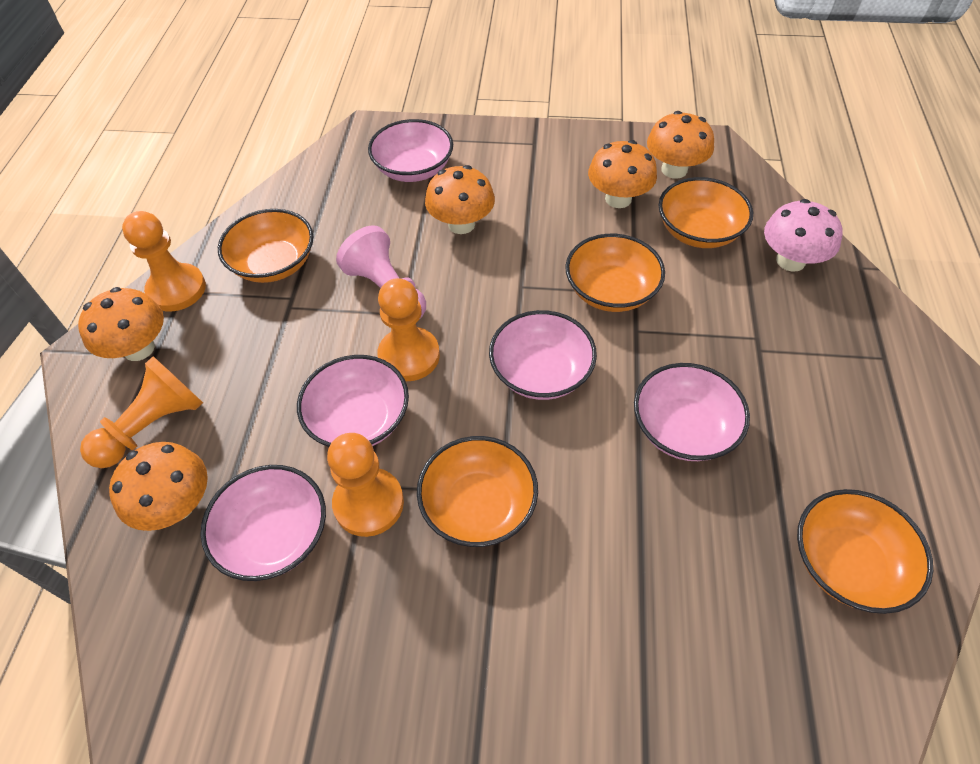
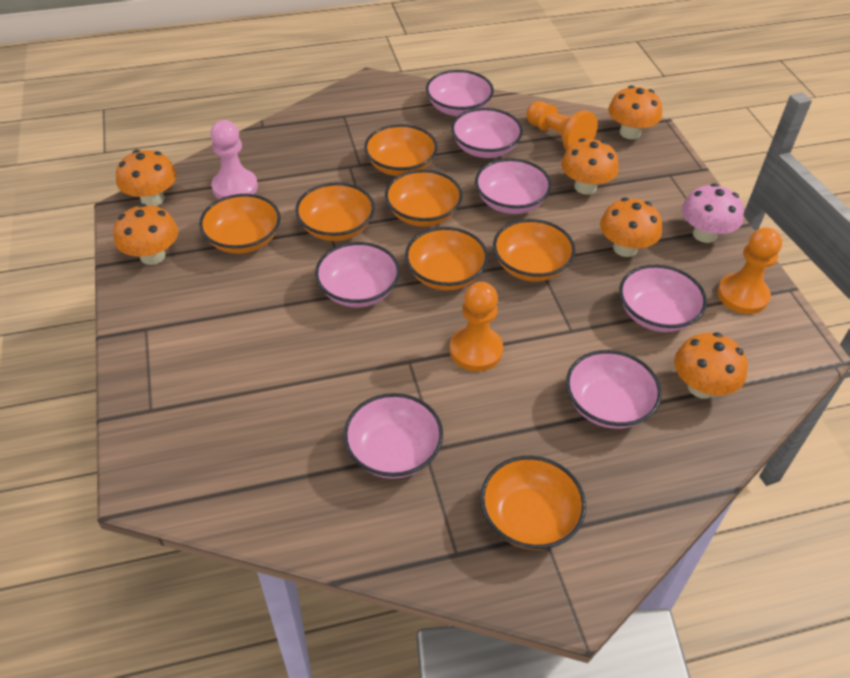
orange bowl: [218,209,313,283] [417,436,538,547] [565,234,665,312] [659,177,753,248] [797,489,933,614] = 5 -> [199,194,281,254] [295,183,375,241] [364,124,438,176] [385,170,463,227] [405,227,488,291] [480,456,586,550] [493,219,575,282] = 7
orange mushroom: [78,287,164,361] [109,442,208,531] [425,165,495,234] [588,140,657,208] [647,111,714,179] = 5 -> [113,204,178,265] [116,150,177,206] [561,138,619,195] [600,198,662,257] [608,85,662,139] [674,332,748,399] = 6
orange pawn: [80,356,203,468] [122,211,206,311] [327,433,404,537] [377,278,440,381] = 4 -> [450,282,503,371] [526,101,598,150] [717,227,782,314] = 3
pink bowl: [200,465,326,581] [297,355,409,447] [368,119,453,182] [489,310,597,400] [634,363,750,461] = 5 -> [315,242,400,307] [343,393,443,479] [426,70,494,116] [451,108,523,158] [475,158,552,214] [566,350,662,429] [619,265,707,332] = 7

